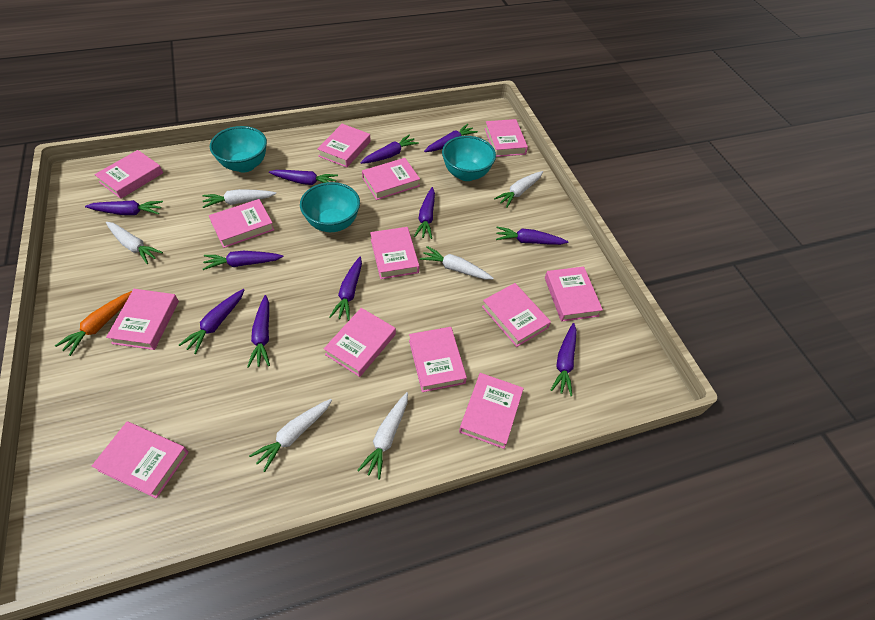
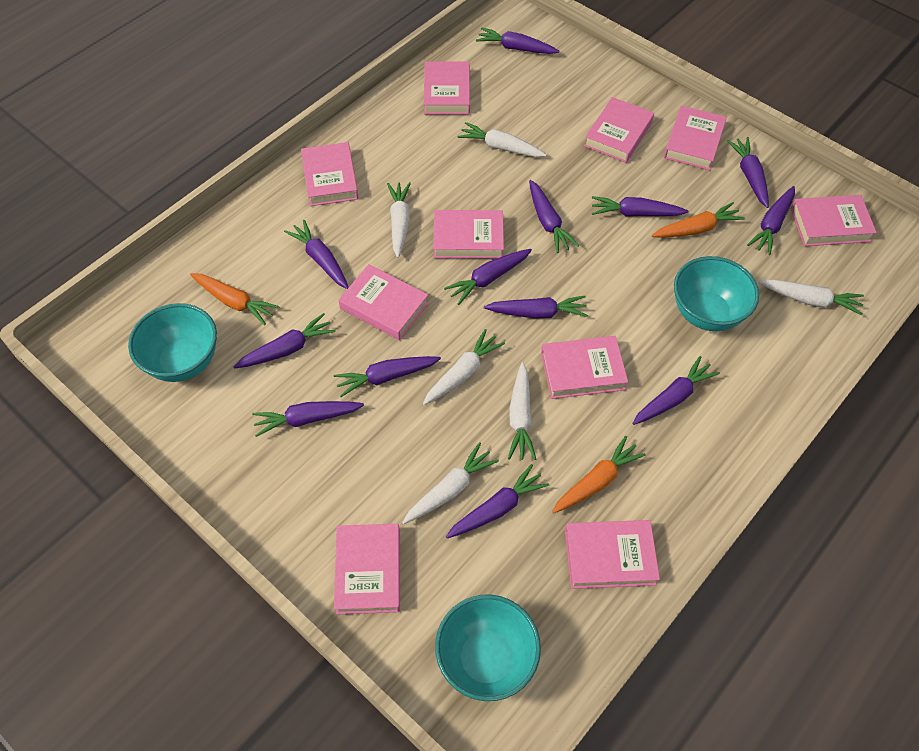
orange carrot: [55,291,132,356] = 1 -> [190,273,280,325] [552,436,646,514] [652,202,745,238] = 3
pink book: [92,421,189,498] [94,150,163,199] [106,289,179,350] [209,199,274,248] [317,124,371,168] [324,308,396,377] [362,158,420,200] [370,227,419,279] [409,327,467,392] [459,373,524,449] [482,283,551,347] [485,119,528,157] [545,267,603,322] = 13 -> [301,142,359,206] [334,524,400,614] [338,264,429,340] [424,62,470,114] [433,210,504,259] [541,336,628,399] [565,520,660,589] [584,97,654,163] [664,106,727,170] [791,195,877,246] = 10
purple carrot: [85,200,163,215] [179,289,244,354] [203,251,283,270] [247,295,270,368] [269,170,338,185] [329,257,362,321] [360,135,419,164] [414,187,435,239] [424,124,478,152] [496,227,569,245] [551,323,577,396] = 11 -> [233,313,336,369] [252,401,364,437] [284,220,349,289] [334,356,441,397] [444,249,532,305] [446,464,549,538] [476,27,559,54] [484,296,588,318] [529,180,579,253] [592,196,688,217] [632,356,720,425] [727,137,769,208] [747,186,795,255] = 13

